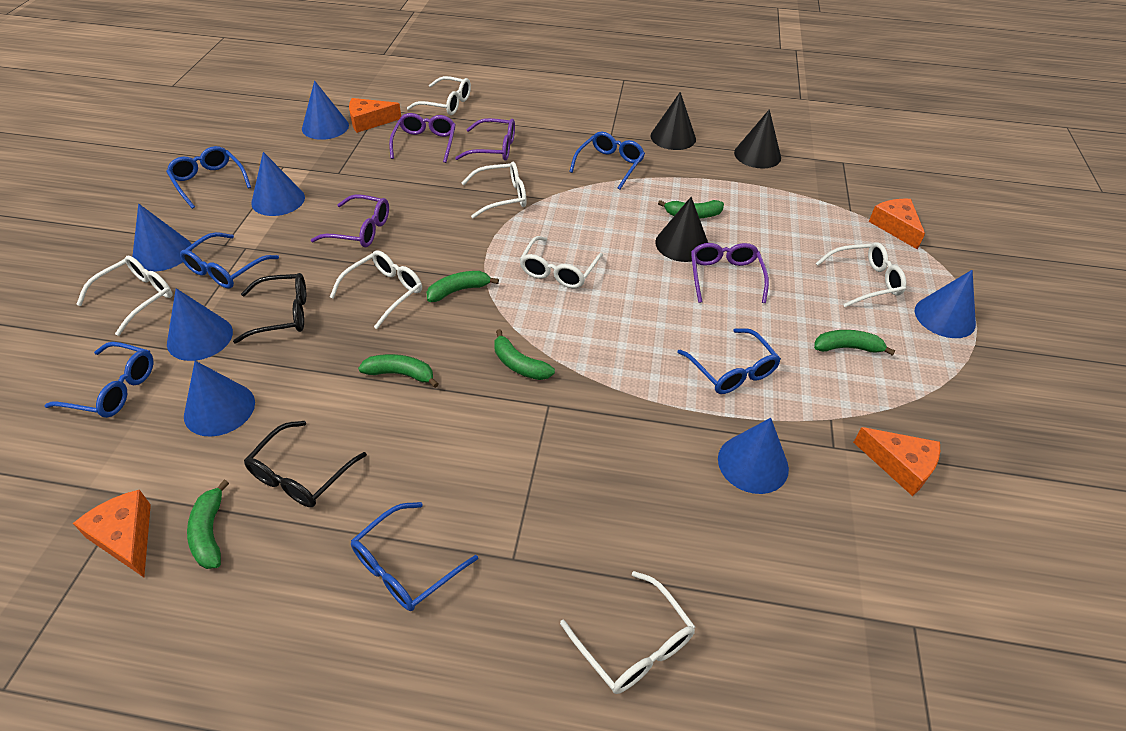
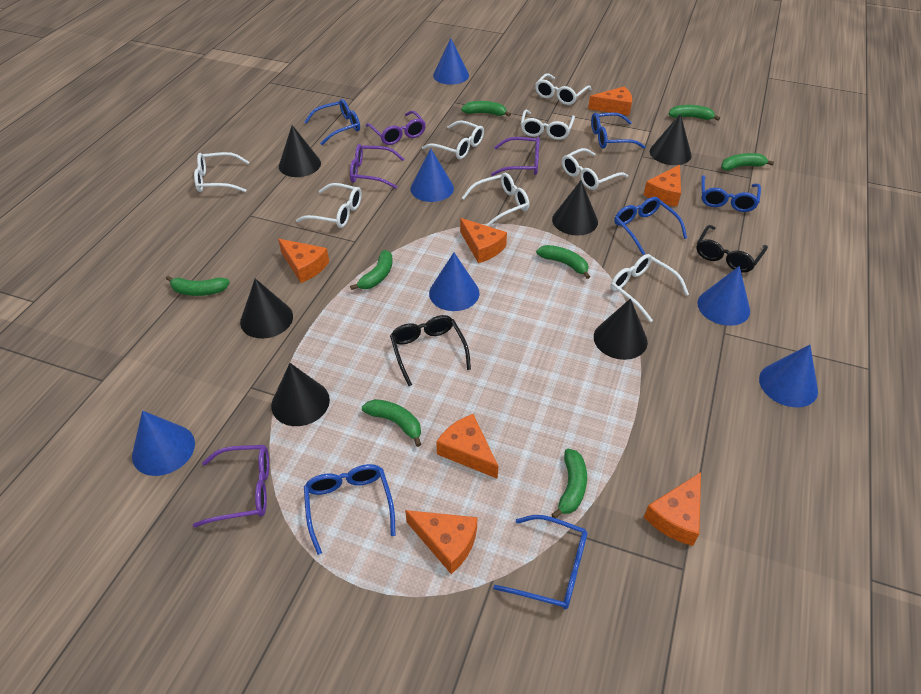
black cone: [650,92,696,150] [655,197,708,262] [734,109,781,169] = 3 -> [240,278,293,339] [271,363,330,426] [279,125,321,177] [552,180,598,236] [594,298,648,360] [650,114,691,165] = 6
blue cone: [132,204,192,272] [167,288,233,361] [184,361,255,436] [251,152,305,216] [302,81,349,140] [718,418,789,494] [915,270,976,338] = 7 -> [132,411,195,476] [410,148,454,202] [429,252,480,311] [433,38,469,85] [697,266,750,326] [759,345,818,407] = 6
green banana: [187,480,229,569] [358,354,439,388] [426,271,499,302] [494,329,555,380] [658,200,724,219] [814,330,895,356] = 6 -> [166,276,230,296] [350,250,393,290] [362,399,421,447] [461,101,511,117] [536,245,590,279] [551,448,587,518] [669,105,720,121] [721,153,774,171] = 8
orange cheese: [73,490,151,577] [349,98,401,133] [853,427,940,496] [869,199,925,249] = 4 -> [278,239,329,283] [405,510,478,574] [436,414,498,479] [460,218,507,263] [588,86,632,116] [644,165,681,206] [644,472,701,546] = 7
white glasses: [76,256,172,336] [330,251,422,329] [407,76,471,115] [462,161,527,219] [519,236,603,288] [560,571,695,694] [816,242,906,307] = 7 -> [194,152,249,192] [296,183,362,228] [422,120,484,159] [462,173,529,226] [521,110,575,140] [535,73,591,105] [562,148,628,190] [610,254,689,322] = 8

